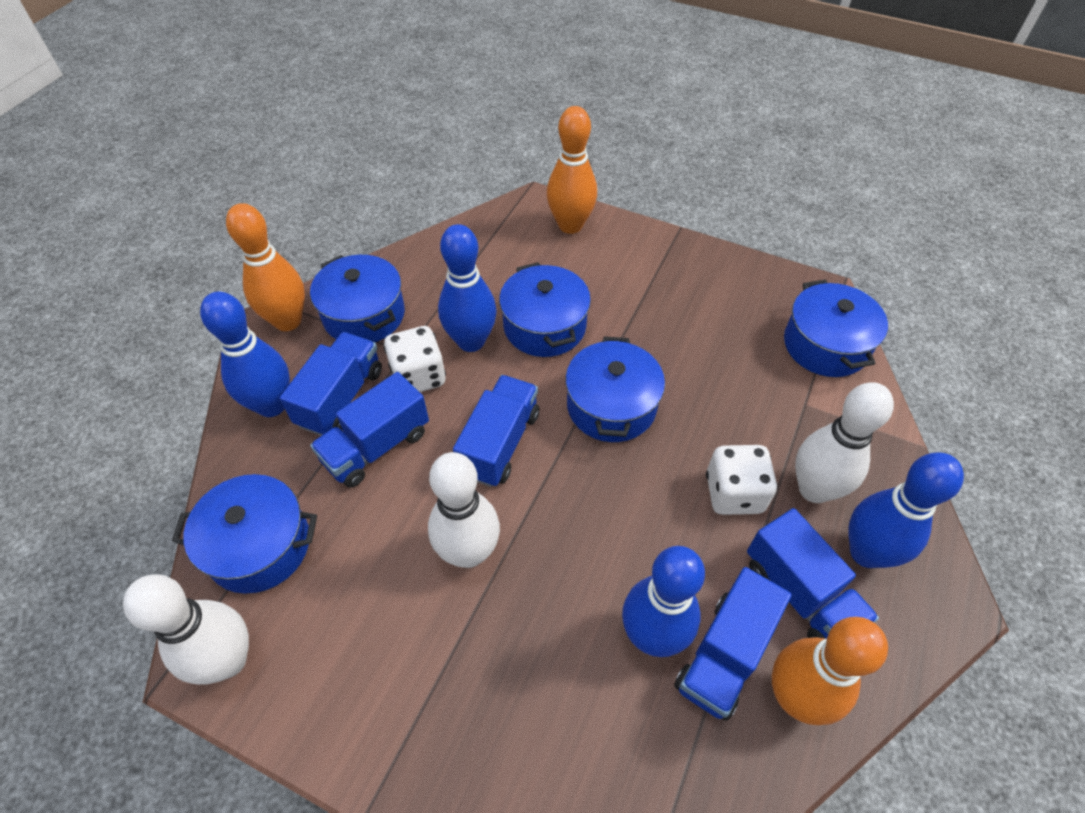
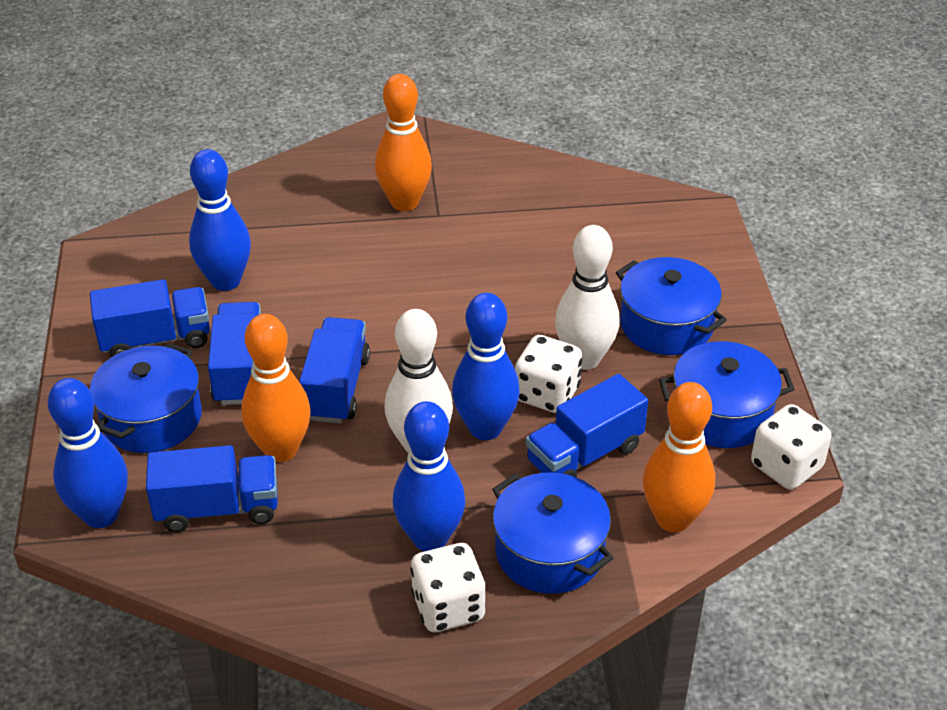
blue pot: [172,474,317,594] [310,255,405,342] [499,262,591,357] [565,336,665,442] [784,280,888,377] = 5 -> [90,343,202,453] [492,472,613,594] [616,257,727,355] [659,341,795,448] = 4
white bowling pin: [123,574,249,685] [428,452,500,568] [795,382,894,503] = 3 -> [384,309,453,453] [555,225,620,370] = 2
white dice: [384,326,446,392] [706,445,778,515] = 2 -> [410,543,486,632] [515,335,582,413] [751,404,831,490] = 3

